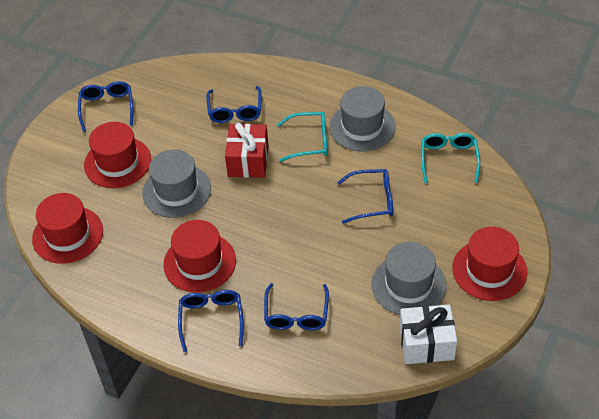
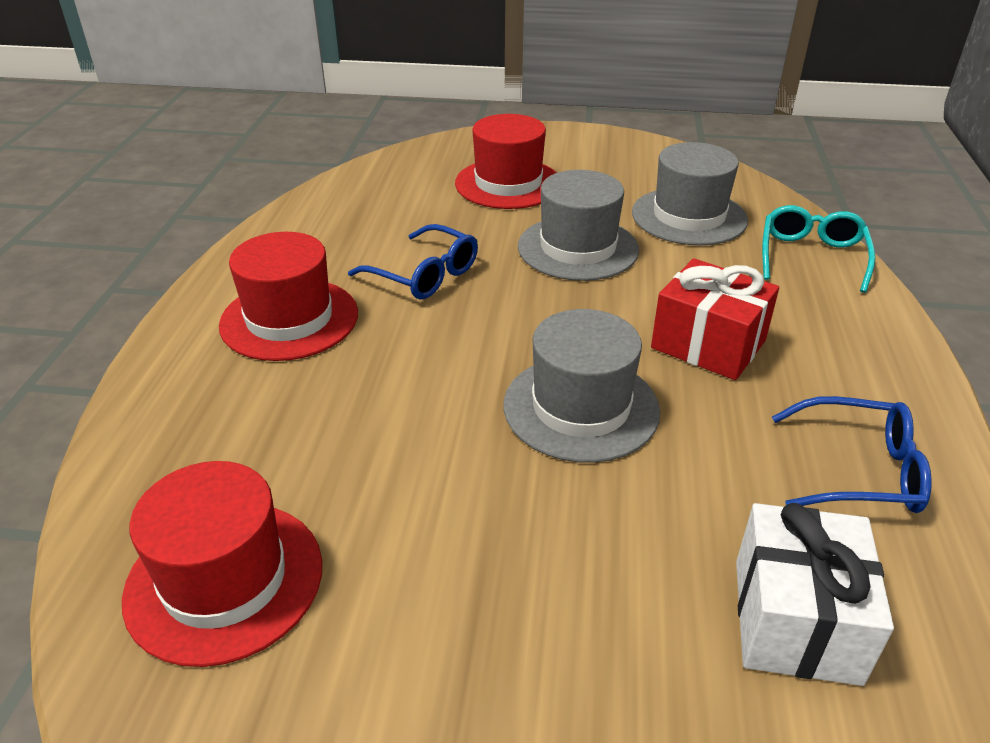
blue glasses: [78,81,133,132] [178,290,244,352] [207,86,261,123] [264,283,329,330] [337,169,393,224] = 5 -> [348,224,478,299] [772,396,932,513] = 2
red hat: [32,193,103,264] [84,122,151,188] [163,220,236,293] [452,227,527,301] = 4 -> [122,461,322,667] [219,232,358,361] [455,114,557,209] = 3
turquoise glasses: [277,112,328,162] [421,133,480,183] = 2 -> [762,205,875,293] = 1

